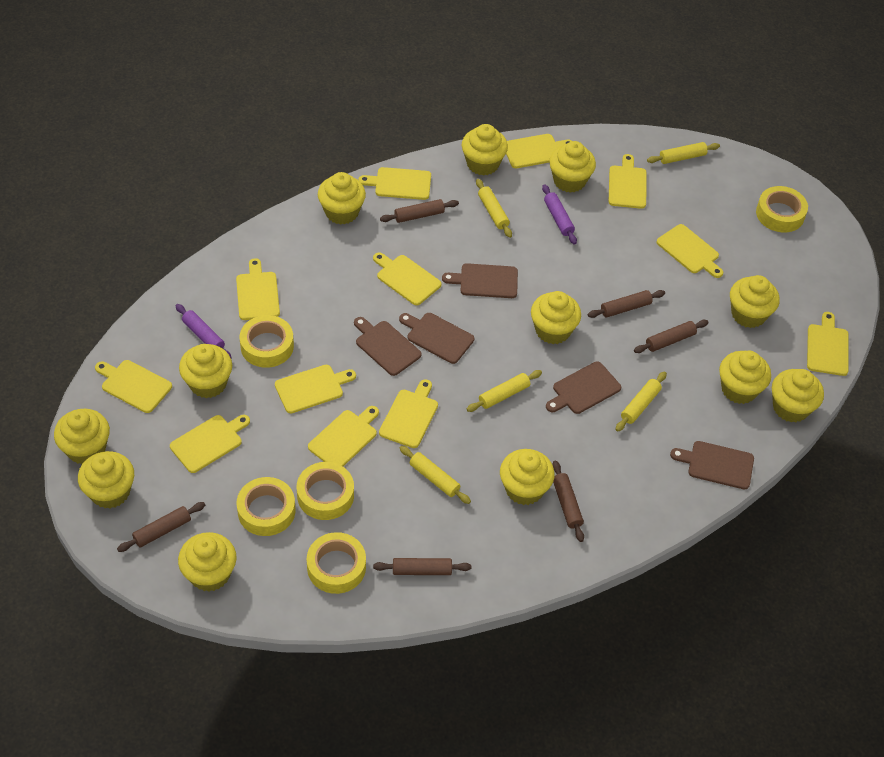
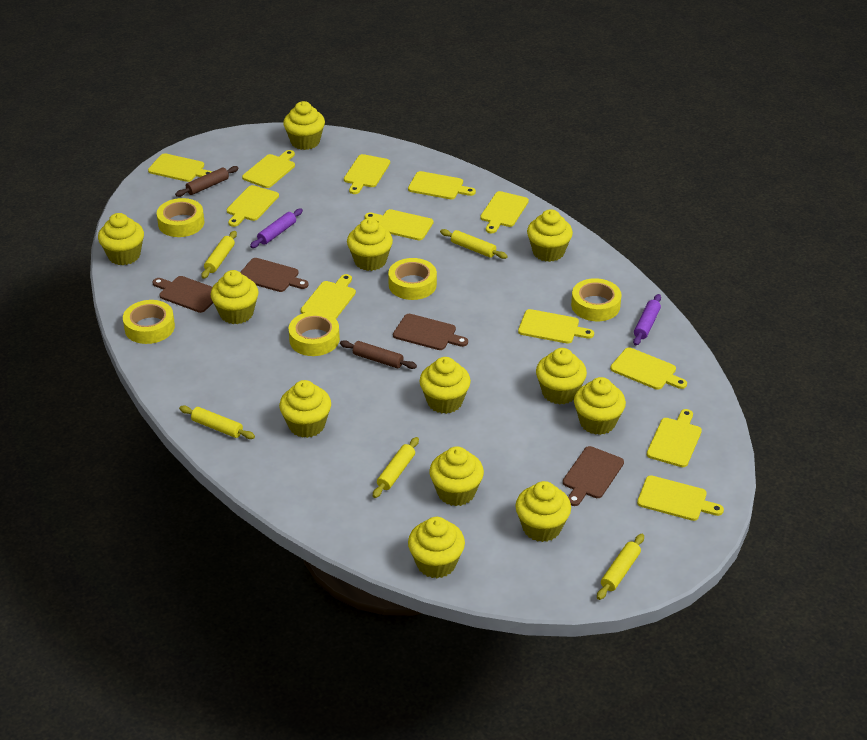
brown cutting board: [354,317,422,376] [399,313,474,364] [442,263,518,298] [546,361,621,414] [670,441,754,489] = 5 -> [153,276,213,313] [240,258,309,292] [393,314,468,350] [563,446,624,506] = 4
brown rolling pin: [117,502,205,552] [373,558,471,575] [380,199,459,223] [552,461,584,542] [588,290,665,318] [634,320,709,353] = 6 -> [175,166,239,197] [340,340,417,369] = 2

